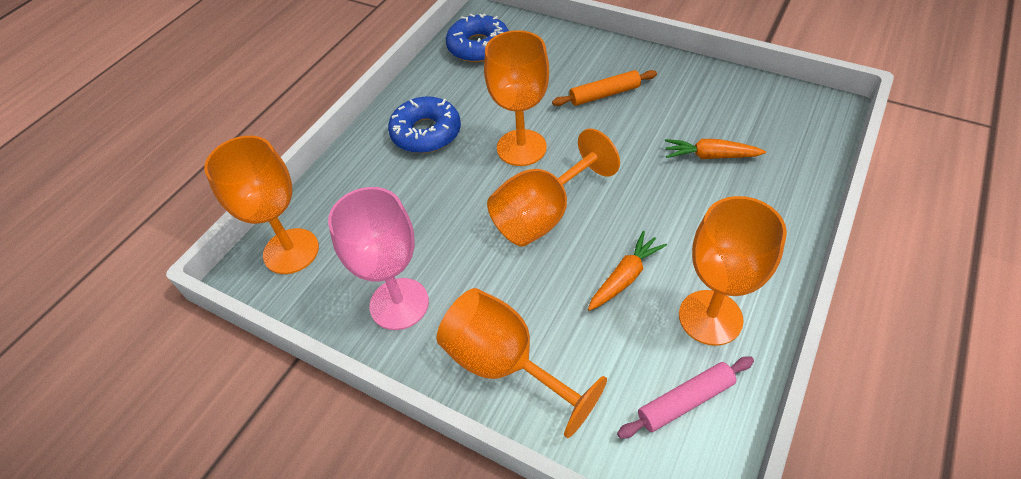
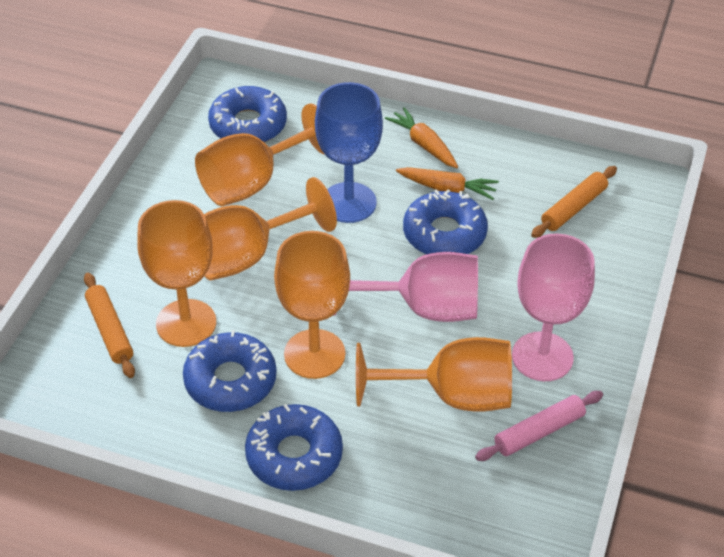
blue donut: [388,96,461,153] [446,14,509,62] = 2 -> [183,330,277,412] [208,86,287,143] [245,404,343,491] [403,189,488,255] = 4
blue goblet: none = 0 -> [315,82,383,223] = 1
orange rolling pin: [552,70,657,106] = 1 -> [84,273,135,378] [531,166,617,238] = 2
pink goblet: [328,187,429,330] = 1 -> [333,252,478,322] [512,234,595,381] = 2

